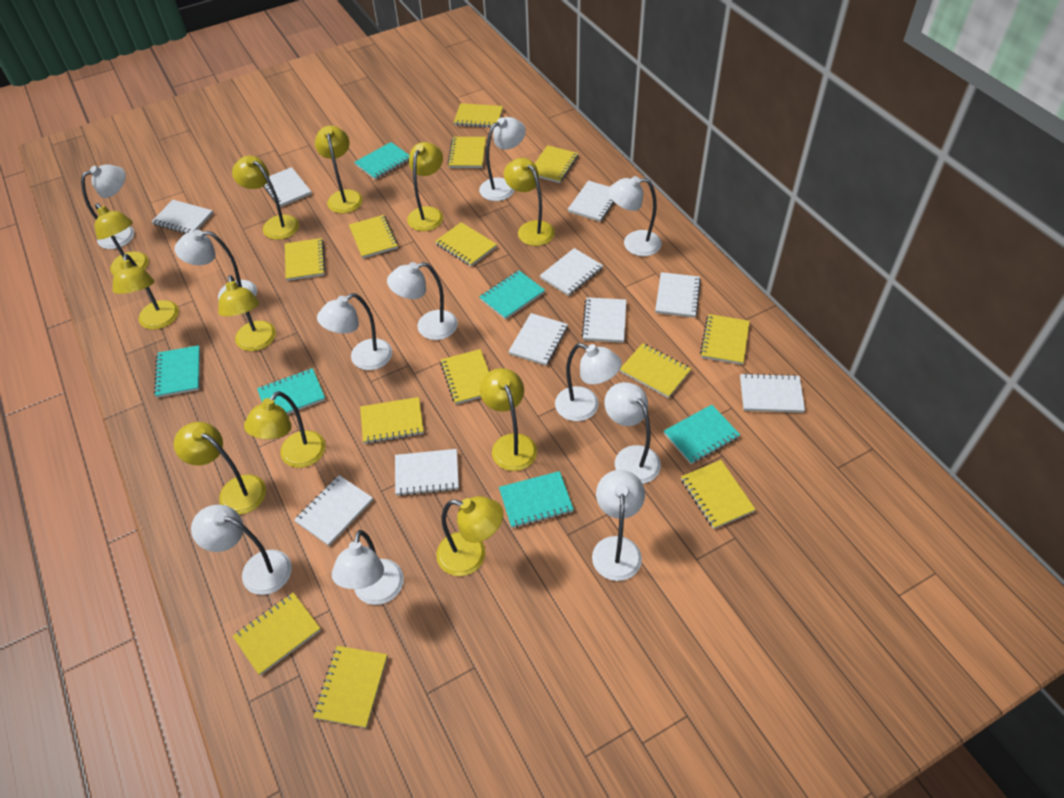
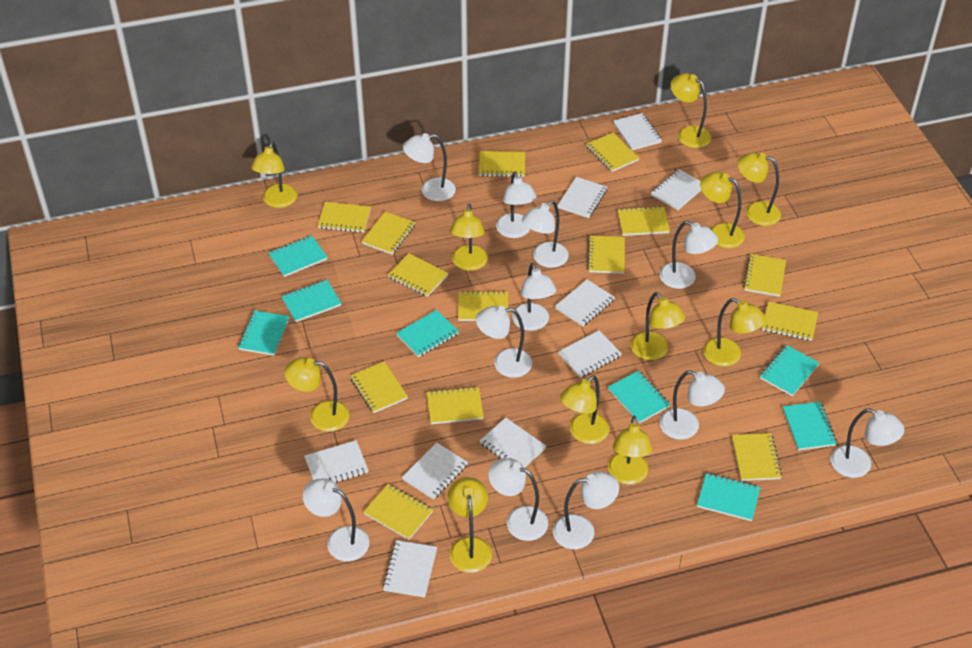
turquoise notebook: [154,345,200,398] [257,368,325,414] [354,142,410,180] [479,270,545,320] [499,471,574,528] [664,405,740,464] = 6 -> [238,310,290,356] [269,235,327,277] [281,280,342,322] [396,310,459,357] [608,371,671,423] [697,473,761,521] [760,345,819,396] [783,402,837,450] = 8
white notebook: [151,200,213,234] [263,167,312,207] [294,475,373,546] [395,449,459,496] [508,313,568,366] [540,248,603,296] [568,181,614,222] [582,297,626,343] [655,272,701,318] [740,373,805,413] = 10 -> [304,440,369,483] [383,540,437,598] [402,443,468,500] [480,417,546,468] [555,280,615,327] [557,177,607,218] [558,330,622,378] [613,113,662,150] [651,169,701,210] = 9
yellow notebook: [233,592,321,676] [285,238,326,281] [313,646,388,728] [349,215,398,258] [360,397,424,444] [435,222,497,266] [440,349,489,404] [447,137,486,168] [454,103,503,128] [534,145,578,183] [620,343,691,398] [681,460,756,529] [700,314,750,365] = 13 -> [318,202,371,233] [350,361,408,413] [361,212,415,255] [363,484,433,540] [388,253,448,297] [427,386,484,424] [458,291,508,321] [479,151,525,177] [586,133,639,172] [587,235,625,274] [617,206,670,236] [732,433,782,481] [743,254,786,297] [762,301,818,341] = 14

